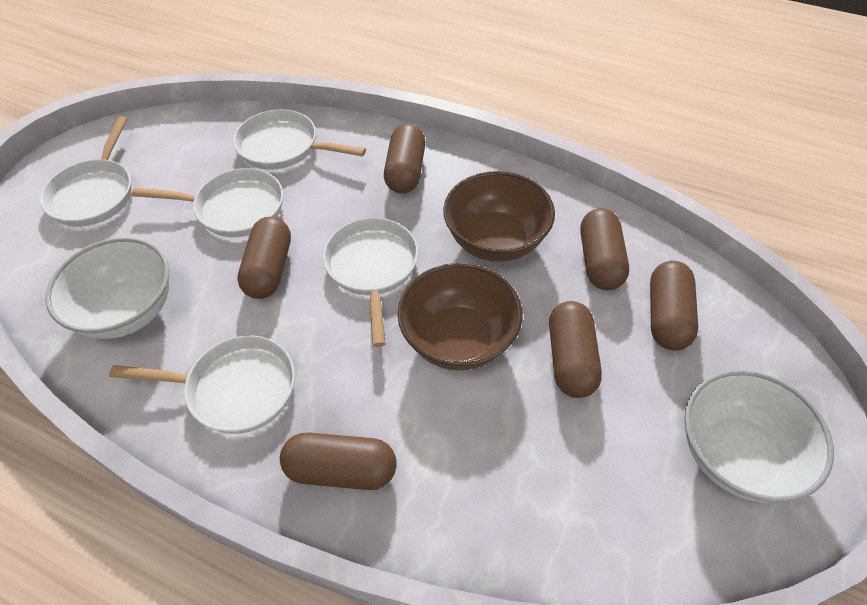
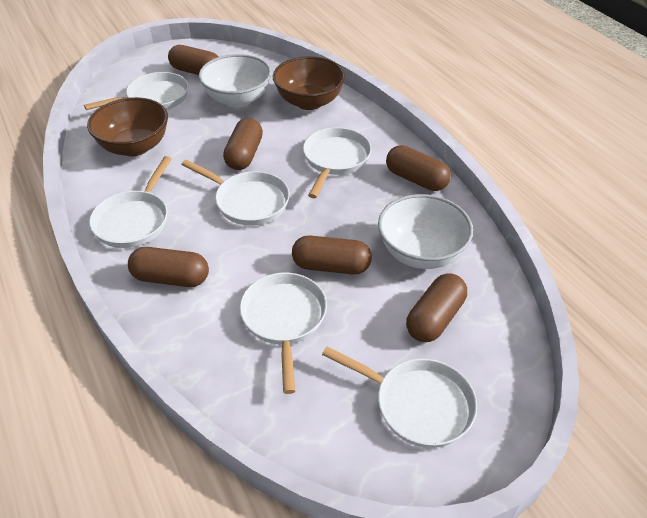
white pan: [40,116,132,227] [109,335,295,434] [132,168,283,237] [233,109,366,170] [323,218,418,347] = 5 -> [84,72,188,110] [89,156,172,248] [181,159,290,226] [240,273,327,394] [303,127,371,198] [322,346,477,448] = 6

